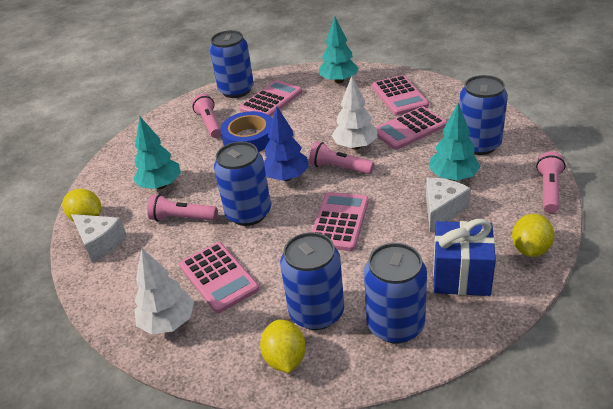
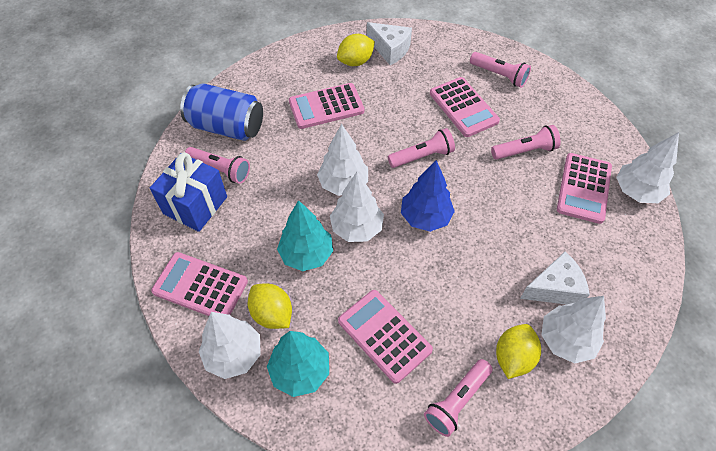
blue can: [209,30,254,98] [214,141,271,226] [280,232,344,330] [364,243,427,343] [459,75,508,155] = 5 -> [180,83,263,141] = 1
blue tape: [220,111,272,152] = 1 -> none = 0
pink flashlight: [147,194,218,221] [192,94,221,138] [309,142,374,174] [536,152,566,213] = 4 -> [185,147,250,184] [388,128,455,168] [424,359,493,437] [470,52,531,88] [491,125,561,160] = 5
turquoise tree: [133,116,181,189] [319,16,358,84] [429,103,481,181] = 3 -> [267,331,329,397] [277,200,333,271] = 2
white tree: [134,248,194,335] [332,76,378,150] = 2 -> [199,312,261,379] [317,124,368,196] [330,172,384,242] [541,296,606,363] [616,132,679,203] = 5

